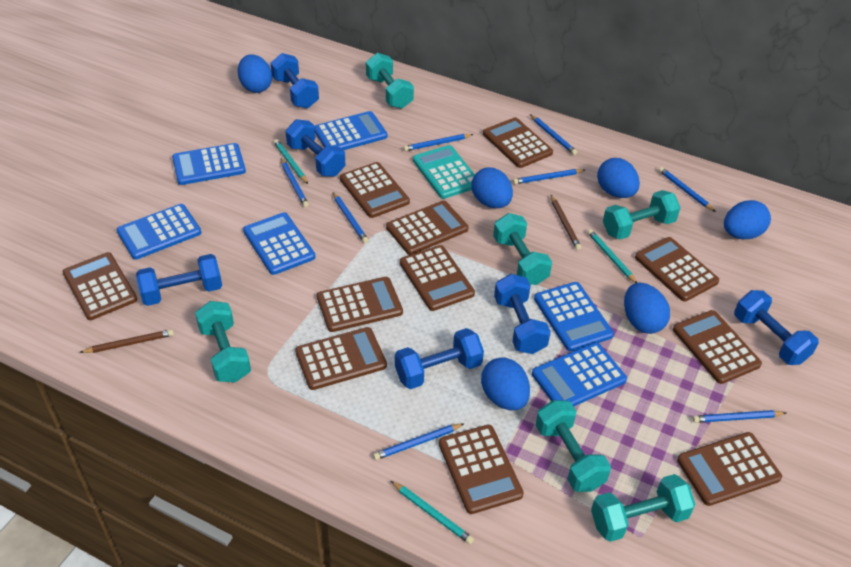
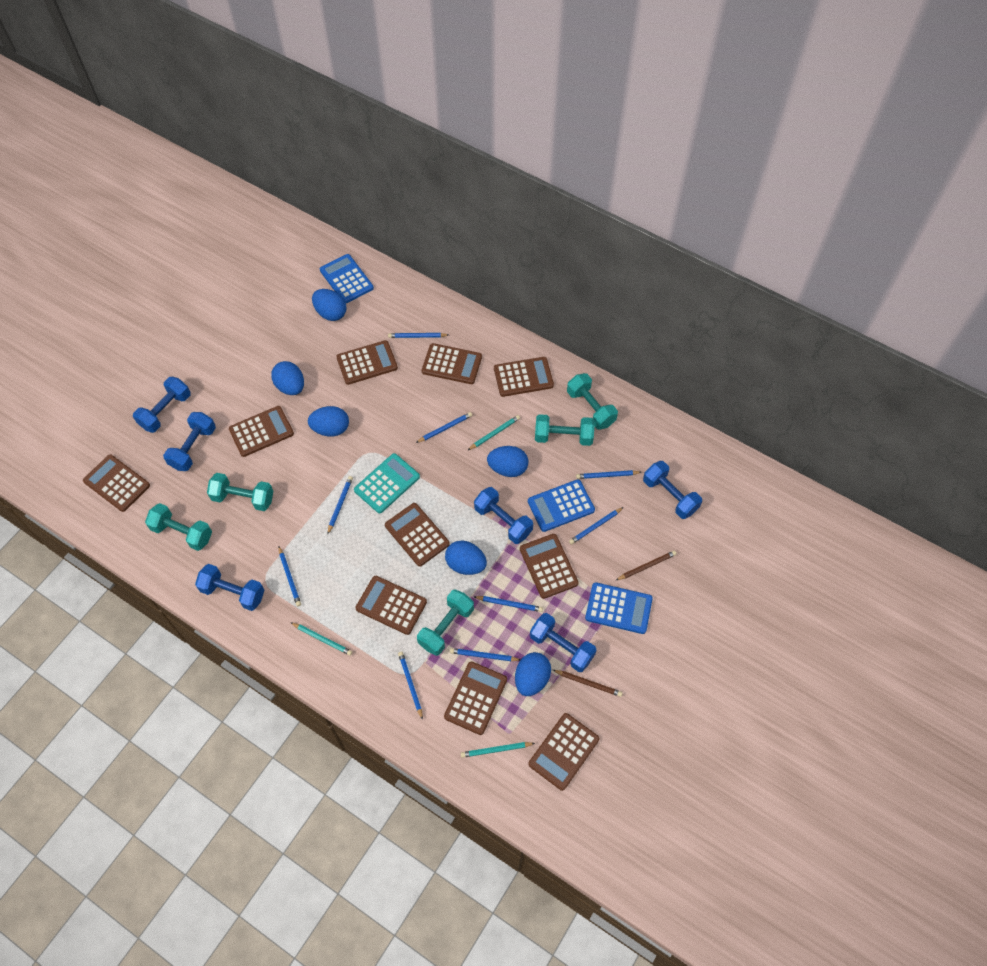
blue calculator: [117,204,201,260] [172,143,246,185] [243,212,315,275] [314,111,387,150] [532,342,627,406] [534,282,614,351] = 6 -> [320,254,374,303] [528,479,595,532] [585,582,653,634] = 3
blue pencil: [281,158,309,207] [333,192,369,243] [373,423,465,460] [403,134,474,151] [513,169,585,184] [530,114,577,155] [658,167,716,212] [693,410,786,423] = 8 -> [279,547,301,606] [327,476,353,535] [388,333,448,338] [398,652,423,720] [416,412,472,443] [450,648,520,661] [474,596,543,612] [569,507,624,544] [576,470,641,479] = 9
brown calculator: [62,252,137,320] [295,327,387,390] [317,277,403,332] [340,162,410,218] [386,201,469,255] [400,245,475,311] [439,425,524,514] [483,117,553,168] [635,237,719,302] [673,310,762,384] [677,432,782,506] = 11 -> [83,455,150,512] [229,406,294,457] [336,340,398,385] [355,576,427,635] [385,503,450,567] [422,343,482,384] [444,661,507,735] [494,357,554,397] [520,534,579,599] [528,713,600,791] = 10
turquoise dumbbell: [195,301,251,382] [366,53,414,109] [493,213,552,285] [535,400,611,492] [591,474,695,542] [603,190,681,239] = 6 -> [145,503,212,551] [207,473,273,511] [417,589,474,656] [535,414,595,446] [567,373,618,430] = 5

